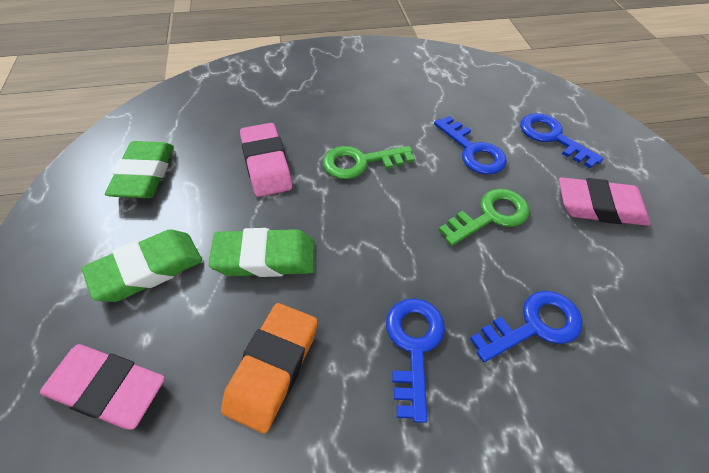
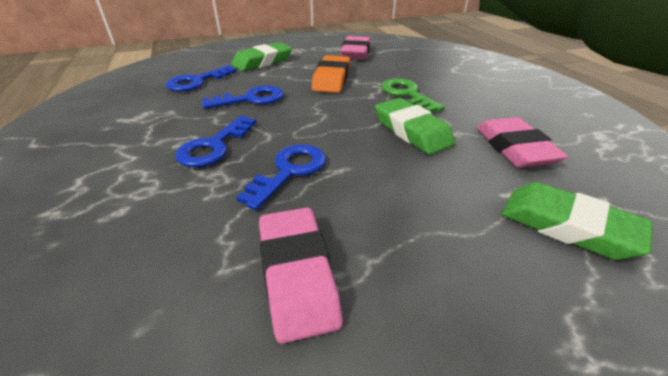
green key: [323,146,414,179] [439,189,529,246] = 2 -> [381,78,445,113] = 1

